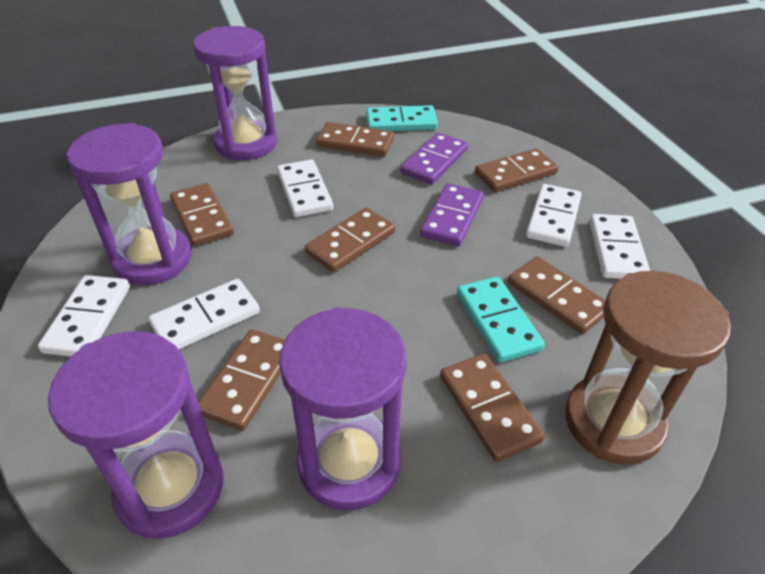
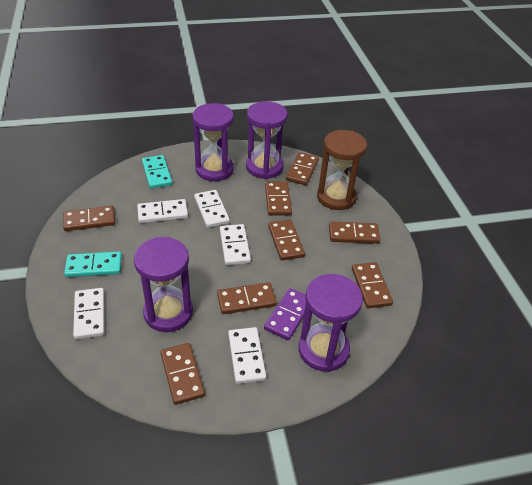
brown domino: [170,183,234,247] [198,329,285,431] [305,207,395,273] [316,122,394,157] [440,353,545,462] [475,148,558,192] [508,256,605,334] = 7 -> [63,206,115,231] [160,343,205,405] [217,282,277,314] [265,181,292,216] [268,219,305,260] [286,152,319,185] [329,221,380,244] [352,262,393,308] = 8
purple domino: [401,133,468,184] [420,183,484,246] = 2 -> [264,288,306,340] = 1

